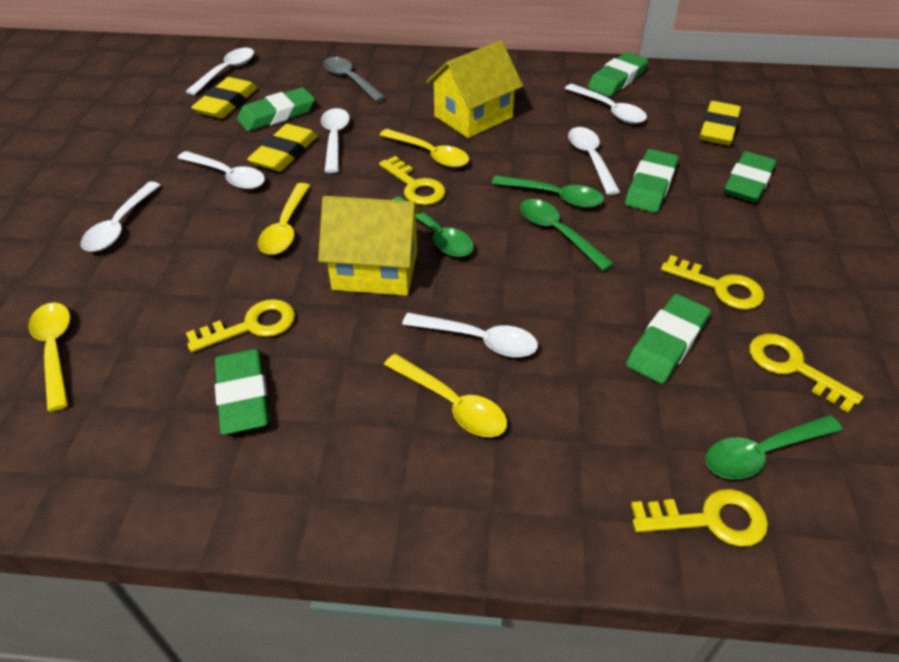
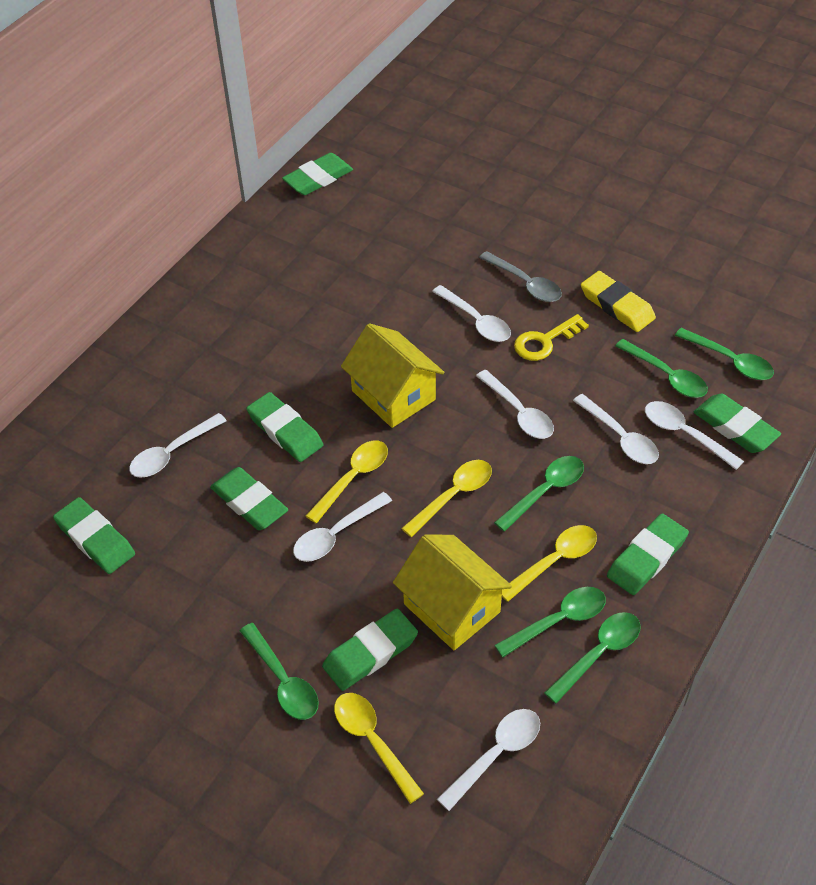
green eraser: [215,349,269,435] [237,87,315,131] [588,52,648,97] [625,149,679,213] [626,294,711,384] [724,151,776,203] = 6 -> [53,497,135,574] [210,467,288,530] [246,392,323,462] [282,153,353,195] [322,609,418,691] [607,514,689,595] [693,394,781,453] = 7
green spoon: [392,196,474,257] [491,175,604,208] [520,199,614,271] [706,415,842,479] = 4 -> [240,623,319,720] [494,456,584,532] [494,587,606,657] [544,612,641,704] [615,339,708,398] [675,328,774,380] = 6
yellow eraser: [191,77,257,118] [247,124,318,172] [699,101,741,145] = 3 -> [581,271,656,332] = 1
yellow key: [186,299,295,352] [379,156,445,205] [631,489,768,547] [661,255,764,310] [749,333,863,413] = 5 -> [514,314,589,361] = 1

